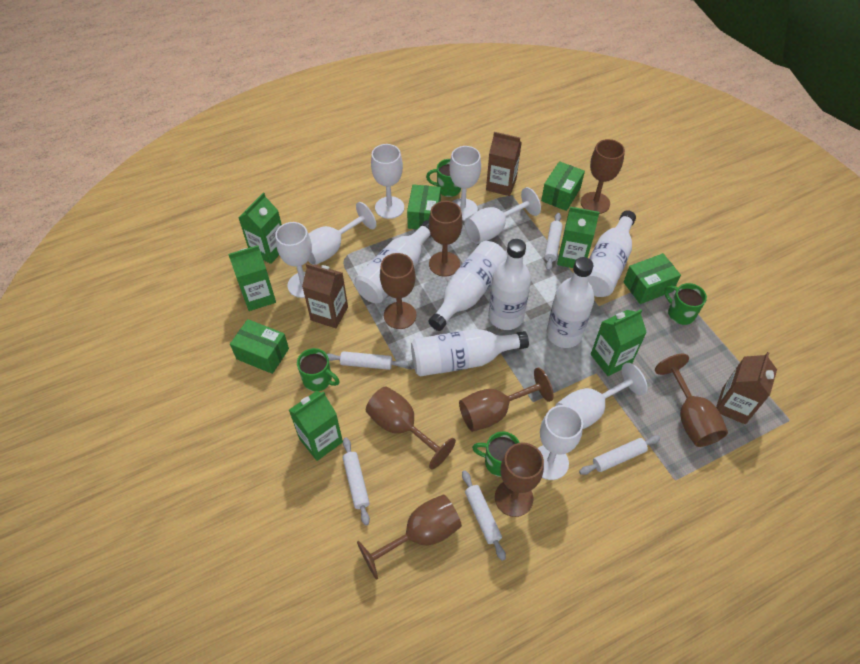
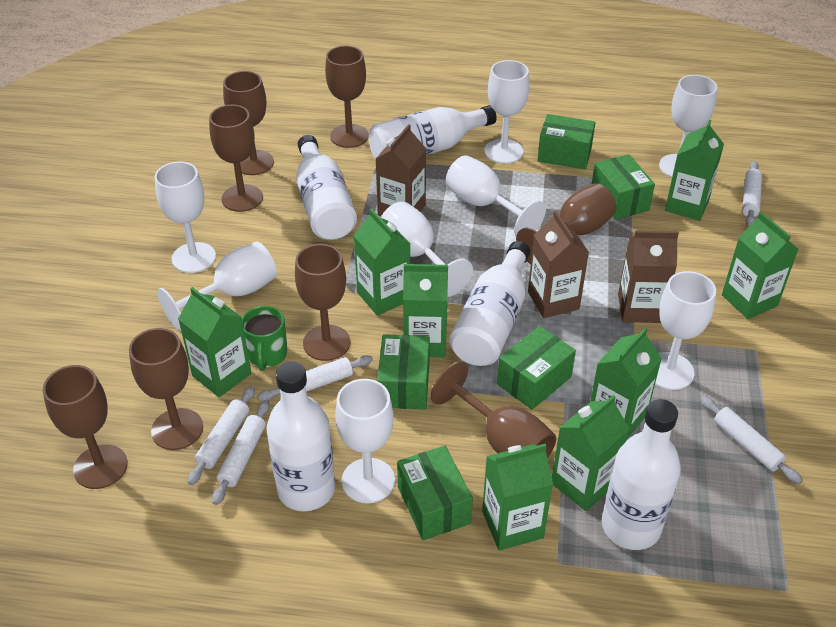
green box: [230,319,289,374] [407,184,441,229] [541,161,585,211] [624,253,681,304] = 4 -> [377,334,430,410] [397,446,473,540] [497,326,576,410] [537,114,595,169] [592,154,655,220] = 5
green carton: [228,245,276,311] [238,193,282,264] [289,391,343,461] [557,207,599,268] [591,309,647,376] = 5 -> [178,287,251,397] [353,208,410,316] [403,264,448,357] [482,443,553,551] [552,395,630,511] [590,328,662,439] [665,120,724,221] [722,212,798,319] = 8
green mug: [297,348,340,392] [426,159,461,197] [472,432,520,477] [664,283,707,325] = 4 -> [242,306,287,371] = 1
white bottle: [355,220,431,303] [411,329,529,377] [428,241,507,331] [488,239,531,330] [547,257,595,348] [588,210,636,297] = 6 -> [267,361,335,511] [296,135,357,240] [369,105,496,160] [449,241,530,366] [602,399,681,550] = 5
white goblet: [275,222,312,298] [308,202,376,265] [371,144,404,219] [449,146,481,221] [464,187,541,244] [538,405,583,480] [555,363,648,429] = 7 -> [155,161,216,273] [157,242,277,331] [335,379,395,504] [381,201,473,297] [446,155,546,236] [484,60,529,164] [655,271,716,390] [659,75,717,178] = 8

